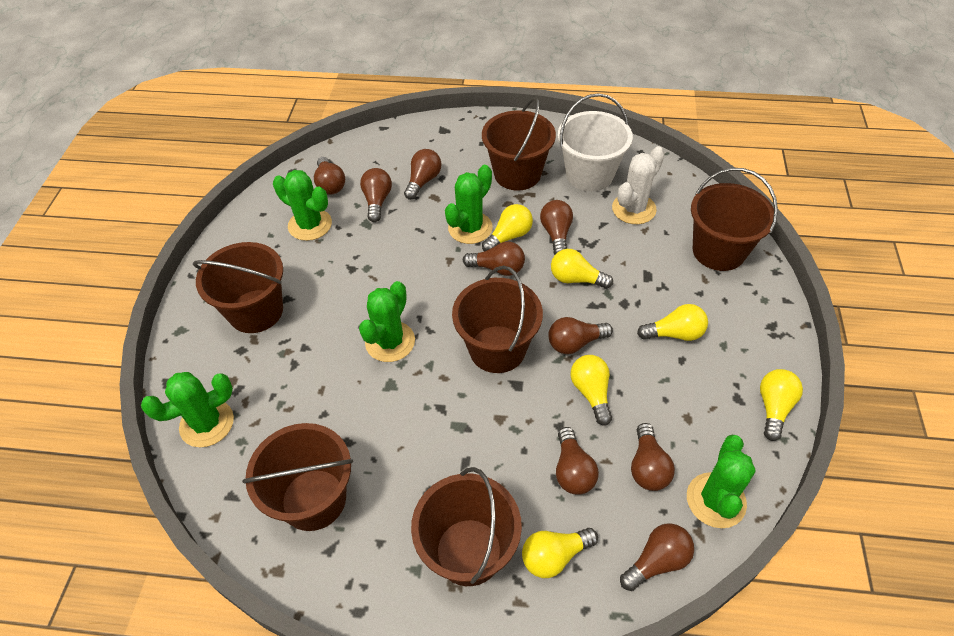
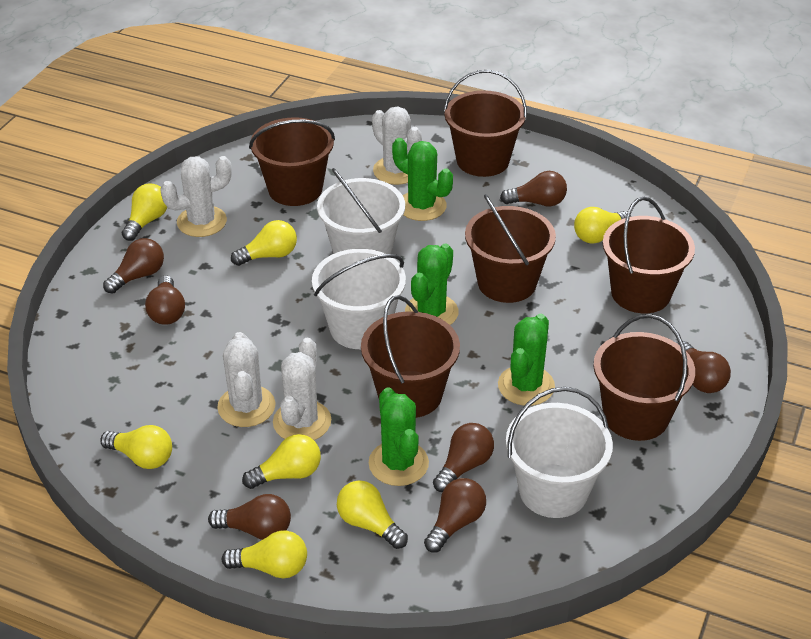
brown light bulb: [314,157,345,195] [360,168,392,222] [404,149,442,200] [463,242,525,276] [540,200,573,255] [548,317,613,354] [556,427,599,495] [620,523,694,591] [631,423,675,491] = 9 -> [103,238,164,294] [145,275,185,325] [208,494,291,540] [424,478,486,553] [433,423,494,492] [500,171,567,207] [678,341,731,393] = 7
green cactus: [141,372,234,447] [273,170,332,241] [359,281,415,362] [445,165,493,244] [687,435,756,528] = 5 -> [369,387,429,486] [392,138,453,221] [405,244,459,325] [498,314,555,406] = 4
white bucket: [558,93,633,191] = 1 -> [312,249,406,349] [317,168,405,254] [506,387,613,518] = 3
white cactus: [612,146,665,224] = 1 -> [160,156,232,237] [217,332,276,427] [273,338,331,440] [372,107,422,185] = 4
yellow light bulb: [482,204,533,251] [522,528,598,578] [551,249,613,289] [571,355,612,426] [637,304,708,341] [760,369,803,441] = 6 -> [100,425,172,469] [122,183,168,241] [221,530,307,578] [231,220,297,266] [242,434,321,489] [337,480,408,549] [574,207,631,244] = 7

